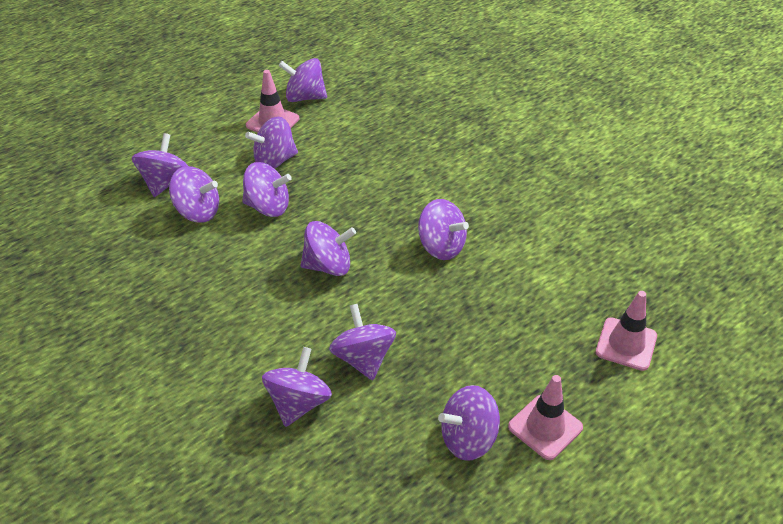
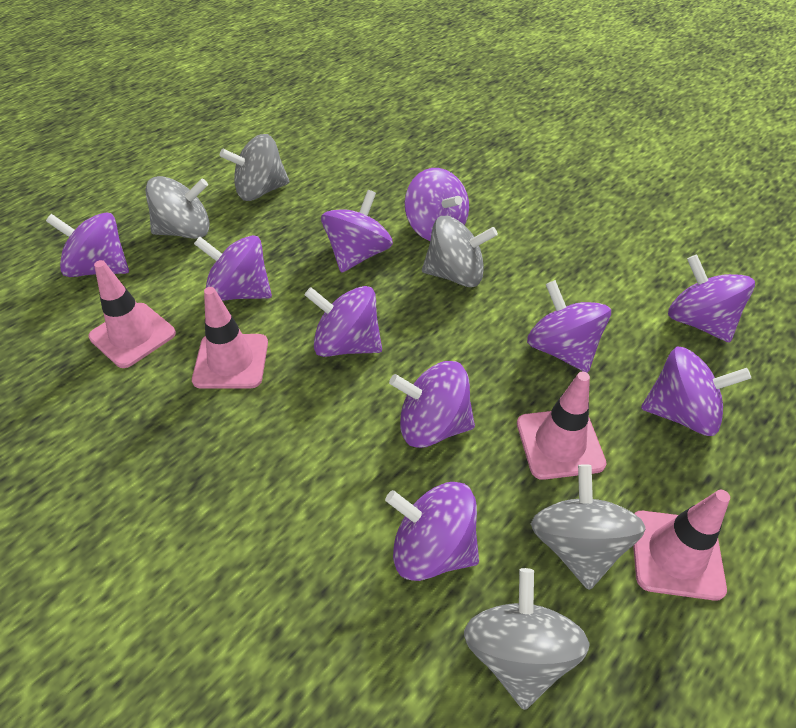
grey spinning top: none = 0 -> [145,176,210,239] [220,134,290,201] [422,216,498,287] [464,568,590,710] [531,464,646,590] = 5
pink traffic cone: [246,70,299,133] [508,375,583,460] [596,291,657,371] = 3 -> [88,260,176,368] [192,287,268,389] [517,372,606,480] [633,490,730,601] = 4

